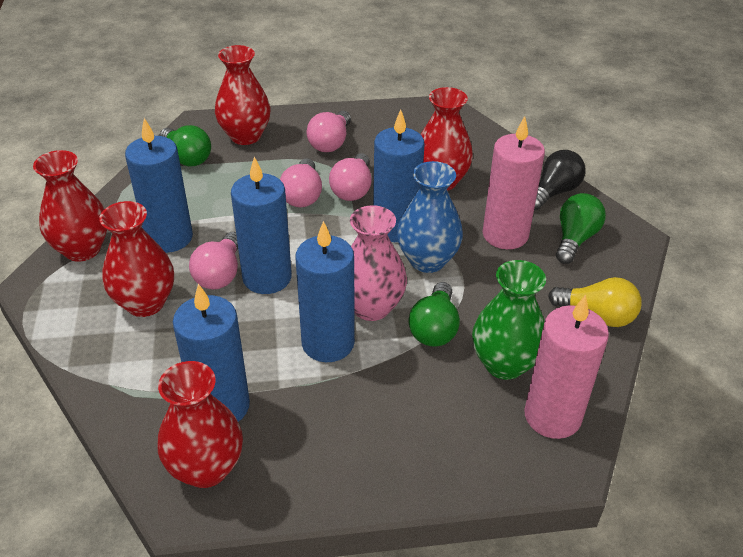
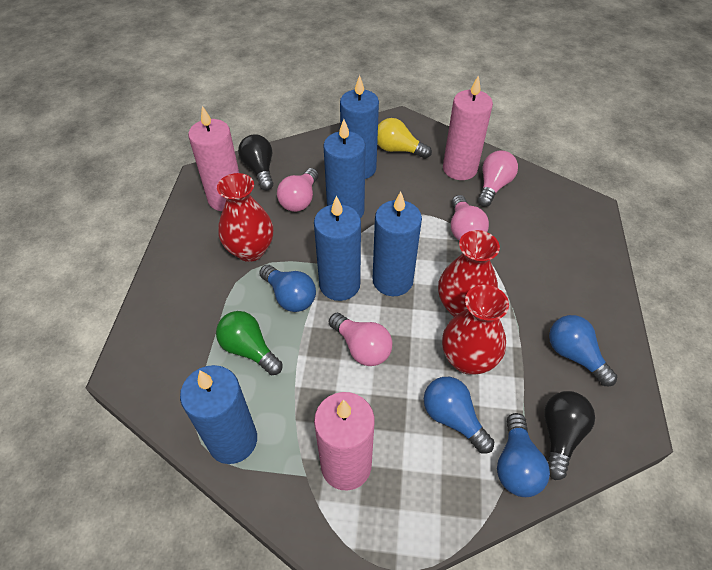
black light bulb: [534,150,585,210] = 1 -> [238,135,273,190] [544,391,595,480] = 2
blue light bulb: none = 0 -> [259,265,316,312] [424,377,494,453] [497,413,550,497] [549,315,618,386] = 4
blue vase: [397,161,463,273] = 1 -> none = 0
green light bulb: [160,125,211,167] [409,282,460,347] [556,193,606,264] = 3 -> [216,311,283,376] = 1
green vase: [472,260,546,380] = 1 -> none = 0
pink candle: [483,116,545,249] [524,295,609,439] = 2 -> [188,106,239,211] [314,392,375,490] [443,75,493,180] = 3
pink vase: [350,205,407,321] = 1 -> none = 0
red vase: [33,150,107,262] [99,201,174,317] [158,361,243,488] [215,45,271,145] [421,87,473,191] = 5 -> [217,173,273,262] [438,230,500,317] [442,285,509,375] = 3

